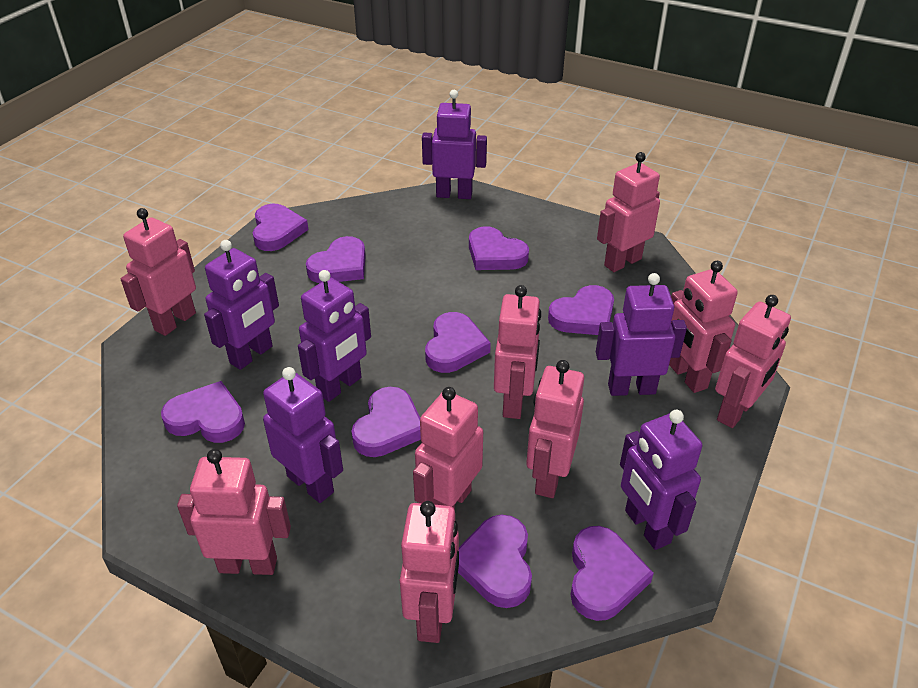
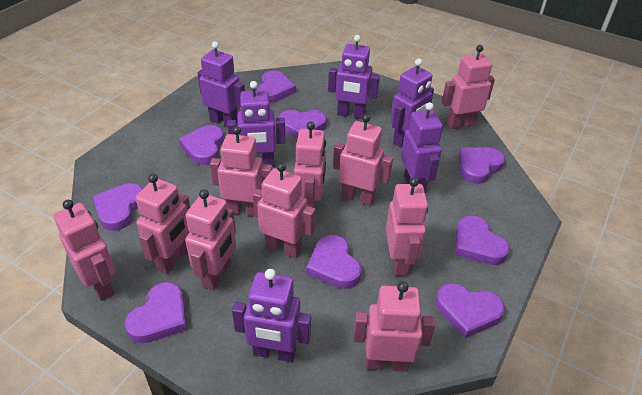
pink robot: [121,208,196,336] [177,449,291,575] [400,501,459,643] [413,387,483,510] [494,285,541,419] [526,360,584,498] [597,152,660,272] [669,261,738,393] [715,295,791,428] = 9 -> [53,200,115,301] [135,174,190,274] [185,189,236,290] [210,126,272,217] [253,163,316,258] [294,121,326,208] [333,114,393,206] [353,281,435,372] [386,177,428,276] [442,45,495,129] = 10

